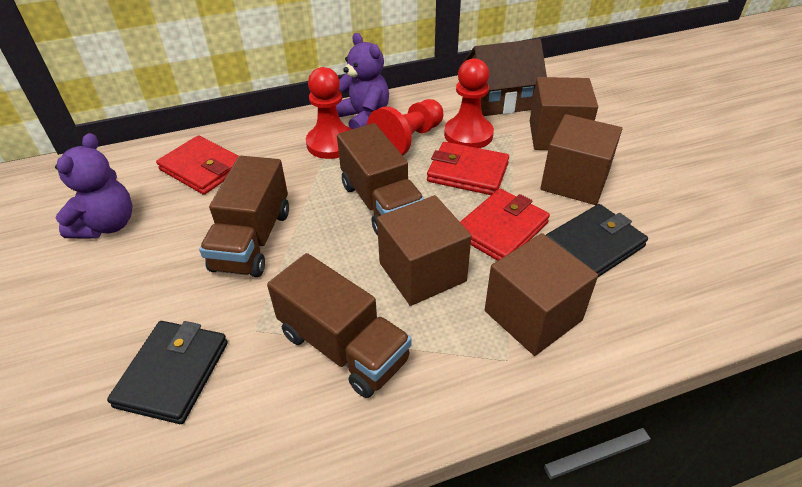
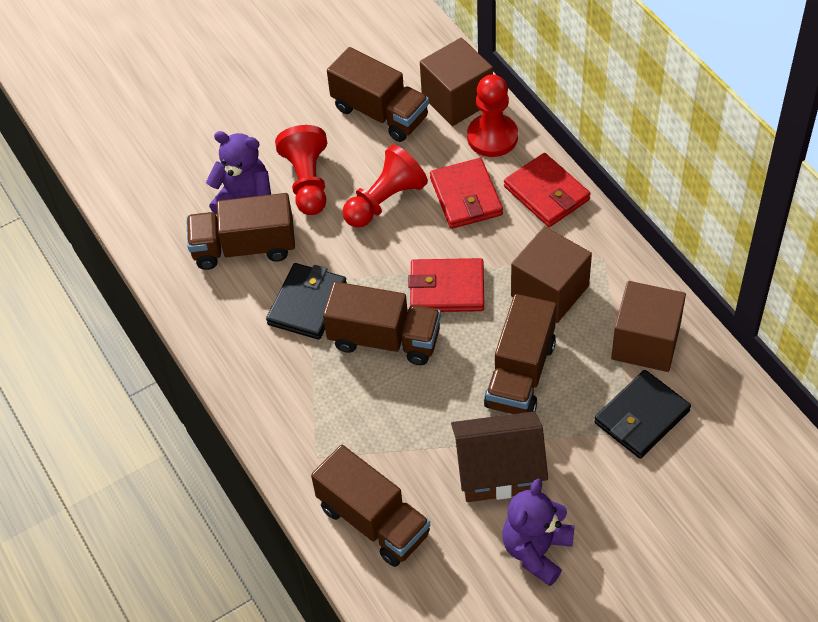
brown cube: [377,195,472,306] [485,233,598,356] [530,77,598,150] [540,114,622,205] = 4 -> [420,38,493,126] [511,226,592,323] [611,281,686,372] = 3
brown truck: [199,156,289,277] [267,253,412,398] [337,123,424,236] = 3 -> [186,193,295,270] [311,445,430,567] [323,282,441,365] [327,47,429,142] [484,294,556,414] = 5

